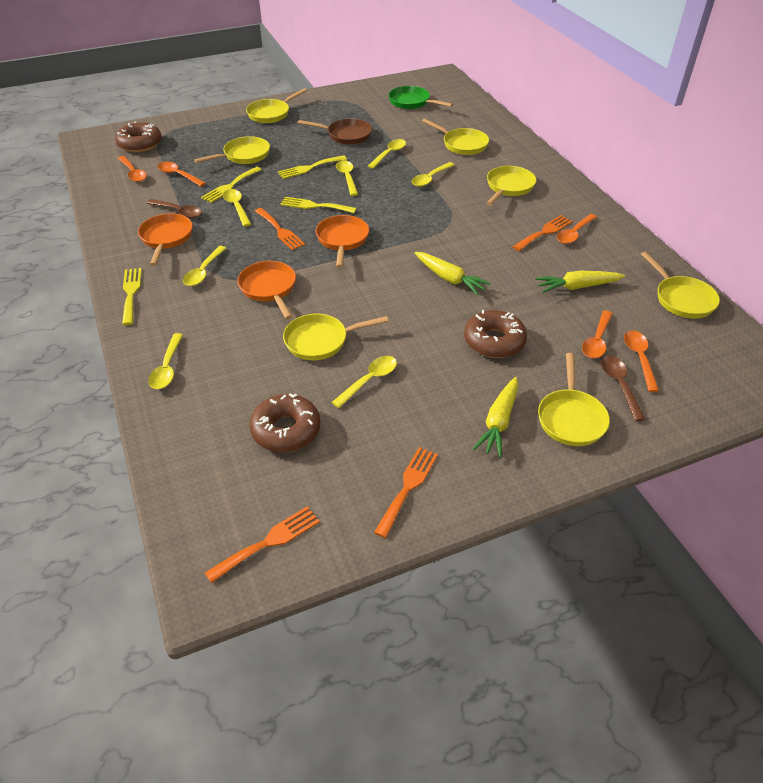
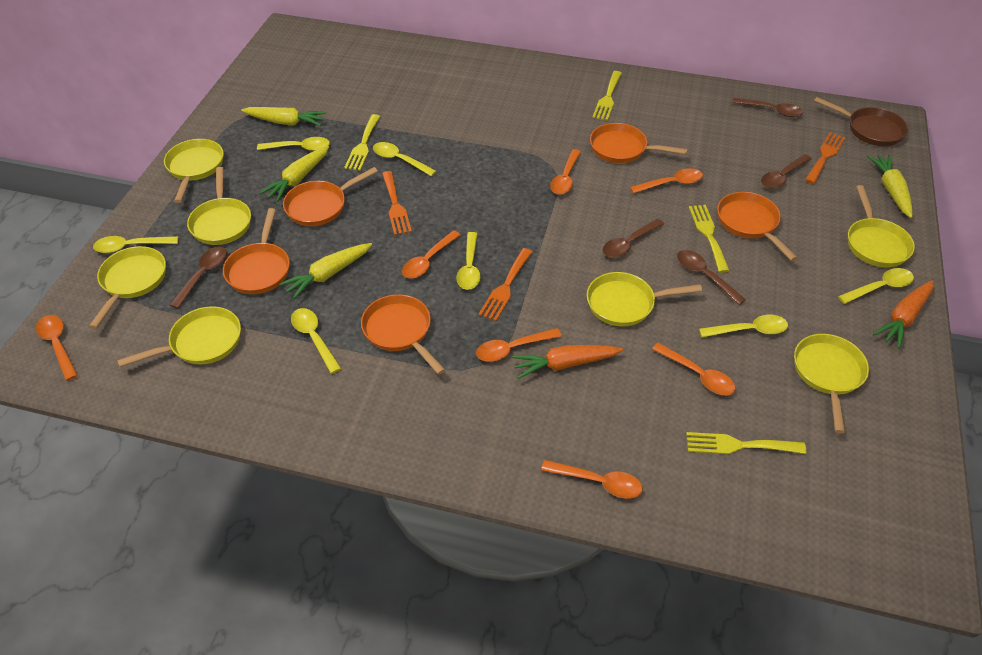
brown donut: [115,121,162,152] [250,393,320,452] [464,310,527,358] = 3 -> none = 0
brown spoon: [147,199,202,218] [601,356,645,421] = 2 -> [170,247,227,309] [603,219,664,258] [677,250,746,305] [732,98,803,117] [761,154,812,189] = 5
green pan: [389,86,453,109] = 1 -> none = 0
orange carrot: none = 0 -> [511,345,623,379] [873,281,933,349] = 2
orange fork: [205,506,320,583] [255,208,305,250] [374,447,438,538] [513,215,573,251] = 4 -> [382,171,412,235] [478,248,532,321] [805,132,846,184] = 3
orange pan: [138,213,193,266] [238,261,296,319] [316,215,369,268] = 3 -> [223,208,290,294] [283,167,378,226] [361,294,445,375] [590,123,688,163] [717,192,797,261] = 5
orange spoon: [118,156,147,182] [158,162,206,187] [557,214,597,244] [582,310,613,358] [624,330,659,392] = 5 -> [36,315,78,381] [402,230,461,278] [476,328,561,362] [541,460,642,499] [550,149,581,195] [630,168,703,194] [652,343,735,396] = 7
yellow carrot: [415,252,491,295] [473,377,518,458] [535,271,625,293] = 3 -> [241,107,327,126] [259,146,329,202] [279,243,372,300] [867,155,912,218] = 4

